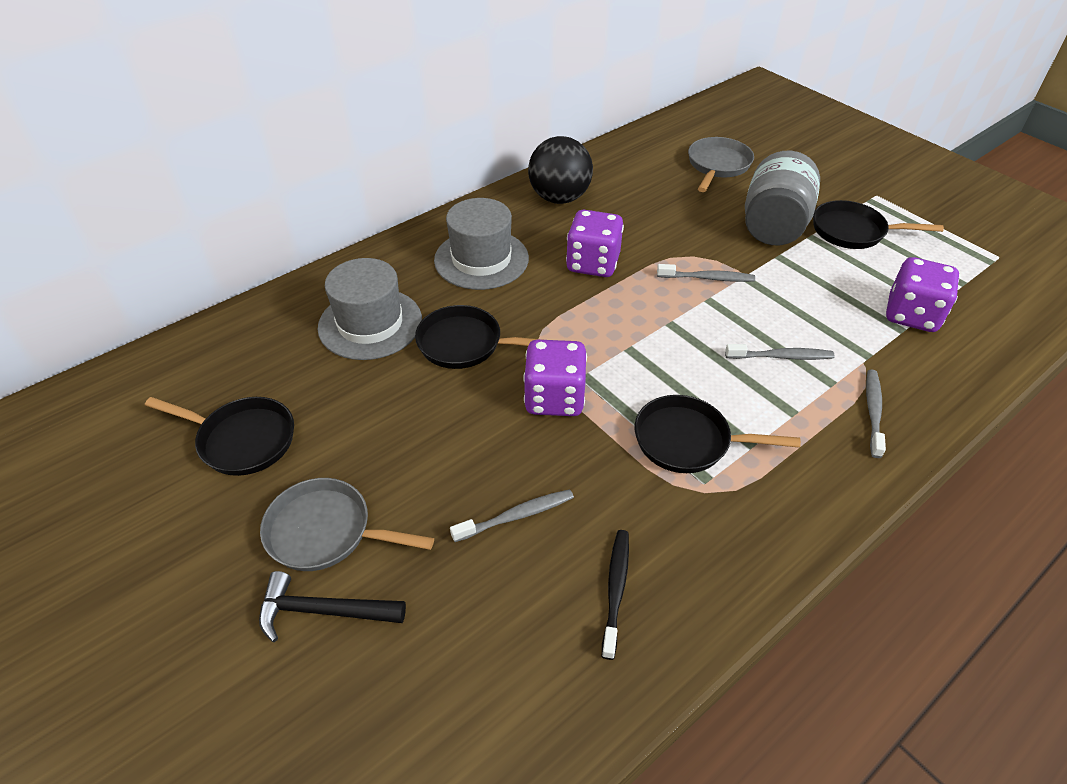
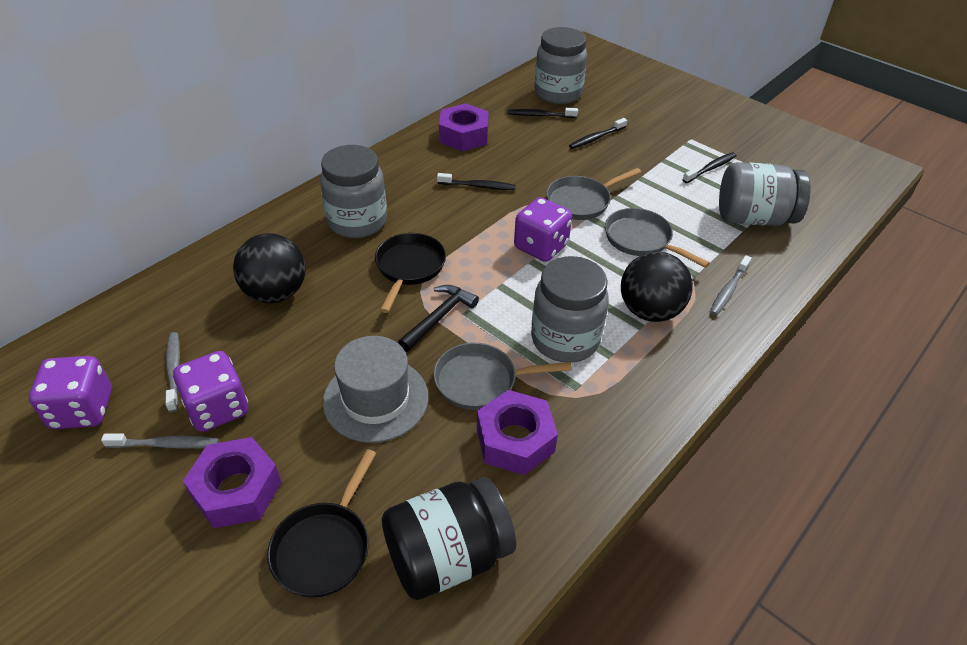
black ball: [528,136,593,204] = 1 -> [233,233,306,303] [621,251,693,322] = 2
black jar: none = 0 -> [382,477,516,600] = 1
black pan: [145,397,294,476] [415,305,542,369] [635,395,801,473] [813,200,944,249] = 4 -> [267,449,376,597] [375,233,446,313] = 2
black toothbrush: [602,530,629,660] = 1 -> [437,173,516,190] [508,108,578,118] [569,118,627,149] [682,152,736,183] = 4
grey hat: [318,258,422,360] [434,198,529,290] = 2 -> [323,336,429,443] = 1
grey jar: [745,151,820,245] = 1 -> [320,145,387,238] [531,256,609,362] [534,27,587,104] [719,162,811,226] = 4
grey pan: [260,478,434,571] [688,137,754,192] = 2 -> [433,343,572,410] [546,168,641,220] [605,208,710,268] = 3
grey toothbrush: [450,489,574,542] [657,264,755,282] [725,344,835,360] [866,369,886,458] = 4 -> [101,433,219,449] [166,332,180,412] [710,255,752,316] = 3
purple nut: none = 0 -> [183,437,281,528] [439,103,489,151] [477,390,558,475] = 3

